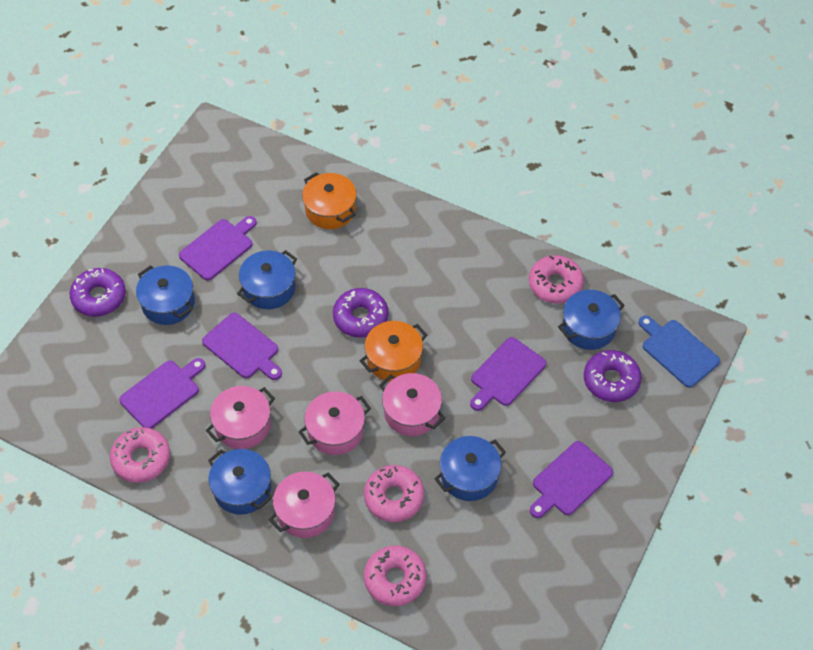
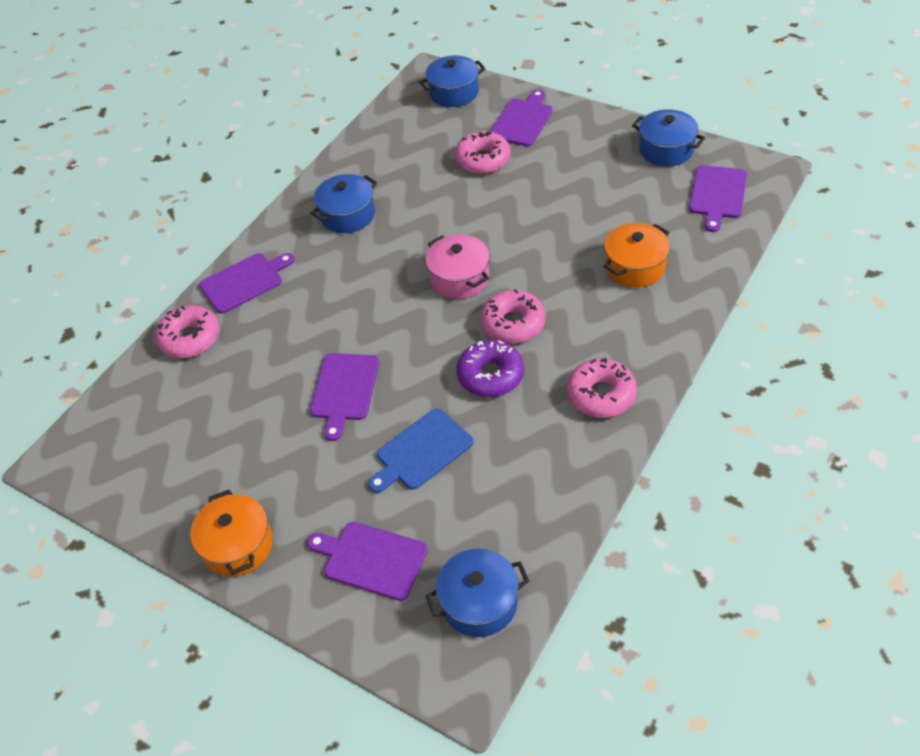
blue pot: [136,265,195,325] [208,449,273,515] [237,250,297,309] [435,436,506,501] [558,290,625,350] = 5 -> [310,174,377,233] [419,55,486,107] [426,549,529,637] [632,109,705,166] = 4
pink pot: [206,386,275,449] [269,472,340,538] [298,391,371,455] [379,373,445,436] = 4 -> [426,235,490,299] = 1
purple donut: [70,268,126,317] [333,288,388,338] [584,350,642,402] = 3 -> [457,340,524,397] = 1

